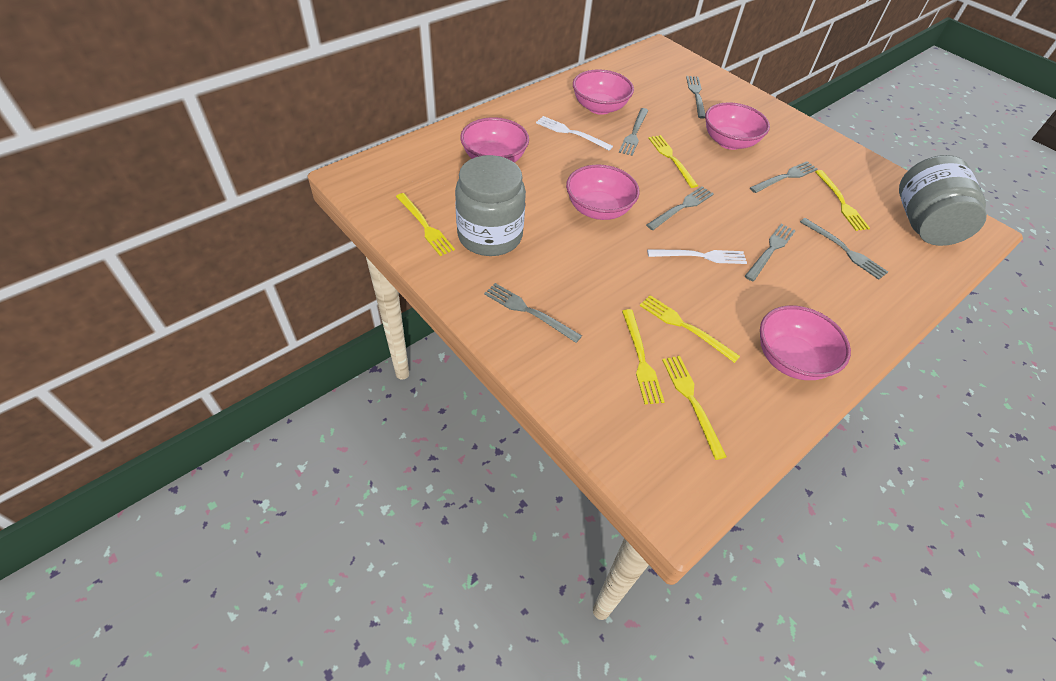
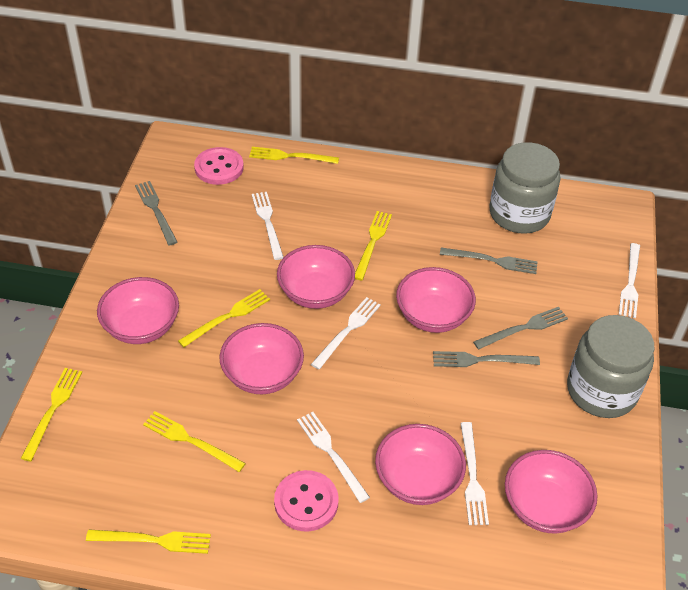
grey fork: [484,283,582,343] [619,108,649,156] [646,186,714,230] [686,76,705,119] [745,224,796,281] [750,161,818,193] [800,218,888,280] = 7 -> [135,181,177,245] [433,351,540,367] [440,247,538,274] [473,307,568,349] = 4
pink bowl: [460,117,529,163] [566,165,640,220] [573,69,634,115] [705,102,770,150] [760,305,851,380] = 5 -> [97,277,179,344] [219,323,304,394] [277,245,355,309] [375,424,466,505] [396,267,476,333] [505,450,597,534] = 6
pink button: none = 0 -> [194,147,244,185] [274,470,339,531] = 2
white fork: [536,116,613,151] [647,249,747,264] = 2 -> [252,192,284,260] [297,412,370,503] [311,297,381,370] [460,422,489,525] [619,243,640,318] = 5

